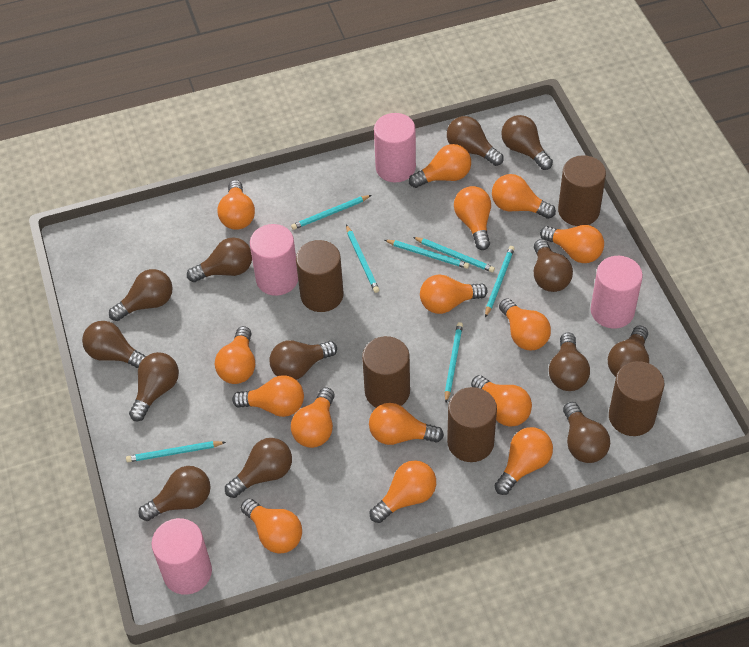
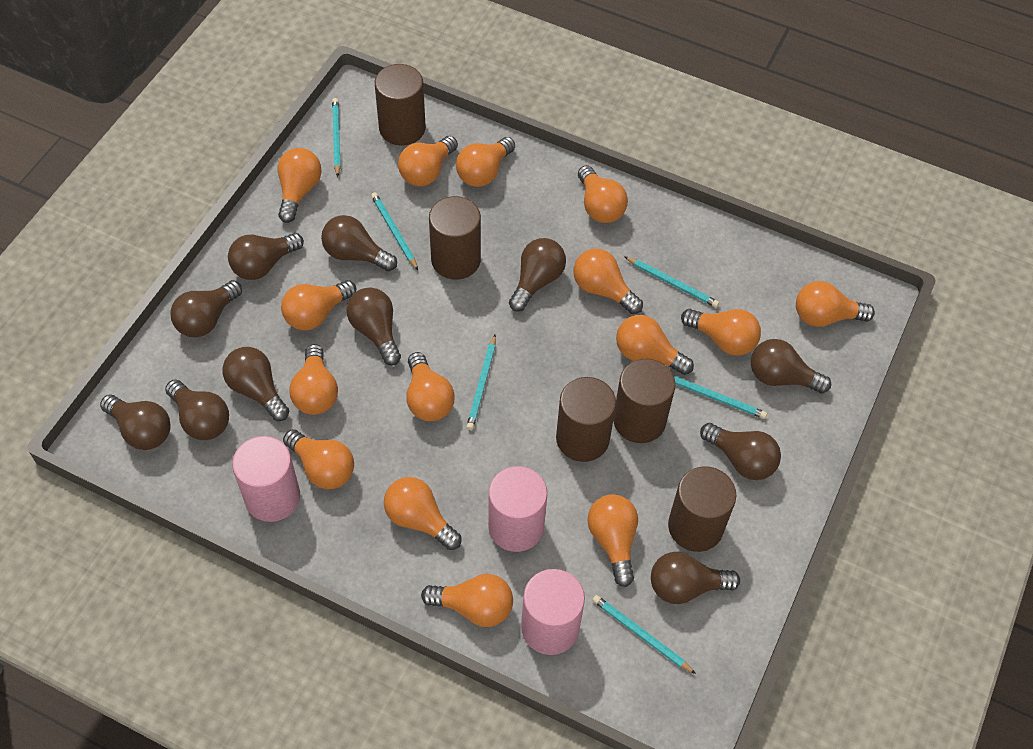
brown light bulb: [82,321,146,368] [109,269,173,321] [129,352,179,421] [138,466,211,521] [187,237,252,282] [225,438,292,498] [269,340,337,380] [447,116,504,166] [501,115,553,170] [534,239,573,292] [549,332,590,391] [563,402,610,463] [608,325,649,377] = 13 -> [100,395,171,450] [165,379,229,440] [170,280,242,338] [222,347,289,421] [228,233,304,280] [321,215,397,271] [346,287,401,366] [509,238,566,312] [651,552,740,604] [700,423,781,480] [751,339,831,393] = 11
pink cylinder: [151,518,212,595] [250,224,298,296] [374,113,416,182] [591,256,643,329] = 4 -> [232,436,300,522] [488,466,547,552] [521,569,585,655] = 3
turquoise pencil: [126,441,226,462] [291,195,372,230] [346,225,379,293] [385,240,469,269] [413,237,495,273] [445,322,463,402] [485,246,515,317] = 7 -> [332,98,341,177] [371,193,418,270] [466,335,496,430] [592,595,696,674] [624,256,719,308] [674,376,767,419] = 6

